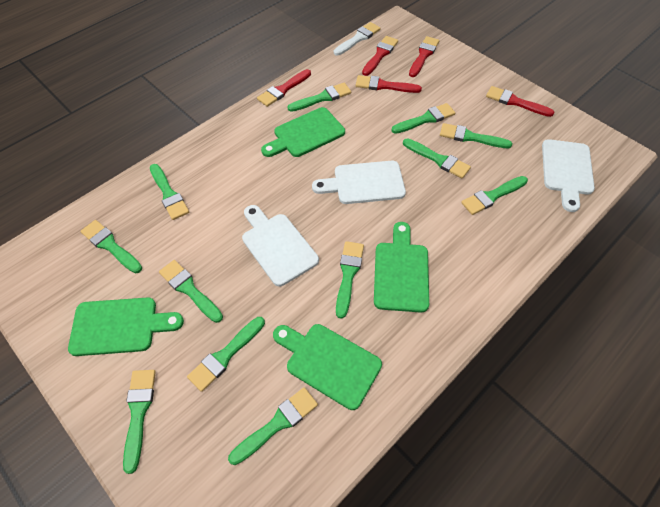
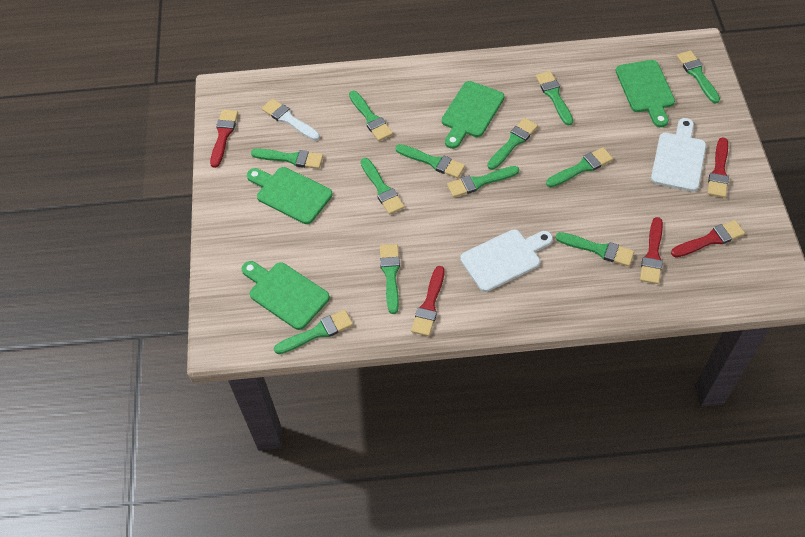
white cutting board: [242,205,319,286] [312,161,406,204] [542,139,595,212] = 3 -> [460,229,553,292] [651,118,706,192] = 2

